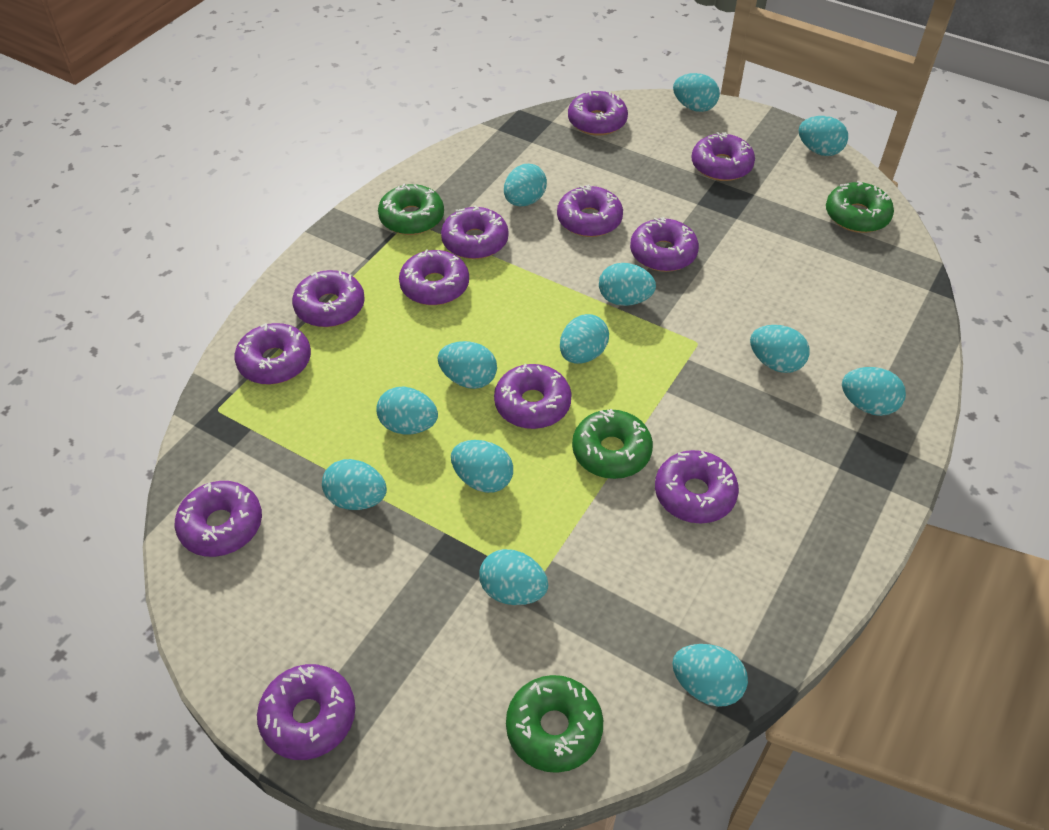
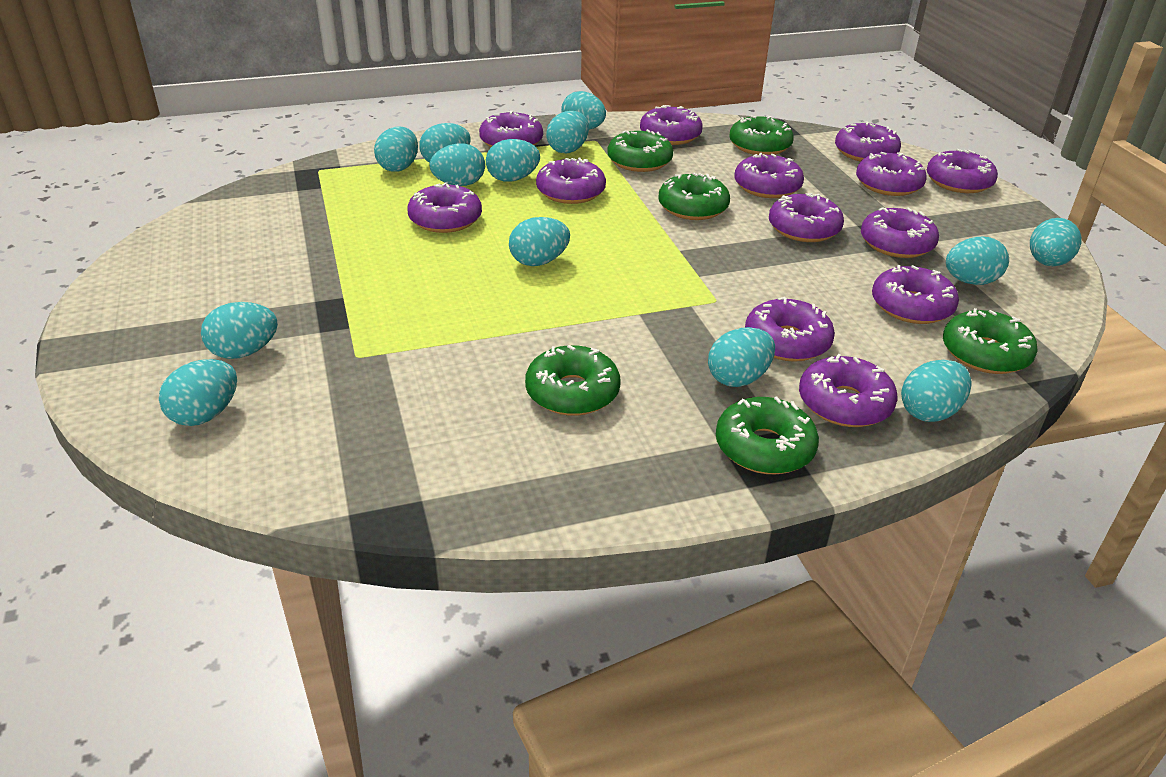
green donut: [378,184,444,235] [506,675,603,773] [572,409,653,479] [826,181,894,233] = 4 -> [525,345,621,416] [607,129,673,172] [658,173,730,220] [716,397,819,474] [729,116,794,155] [943,308,1038,374] = 6
purple donut: [175,481,262,557] [234,323,311,385] [257,664,355,760] [292,270,365,327] [399,249,469,305] [441,206,508,259] [494,364,572,429] [557,185,623,237] [568,91,628,136] [630,217,699,272] [655,450,739,524] [691,132,755,181] = 12 -> [407,182,482,233] [479,111,543,147] [536,158,606,204] [640,105,703,145] [734,153,804,198] [745,297,835,362] [769,193,844,242] [799,354,898,427] [835,122,901,162] [856,152,927,196] [861,207,939,258] [872,265,959,324] [927,149,998,193] = 13

